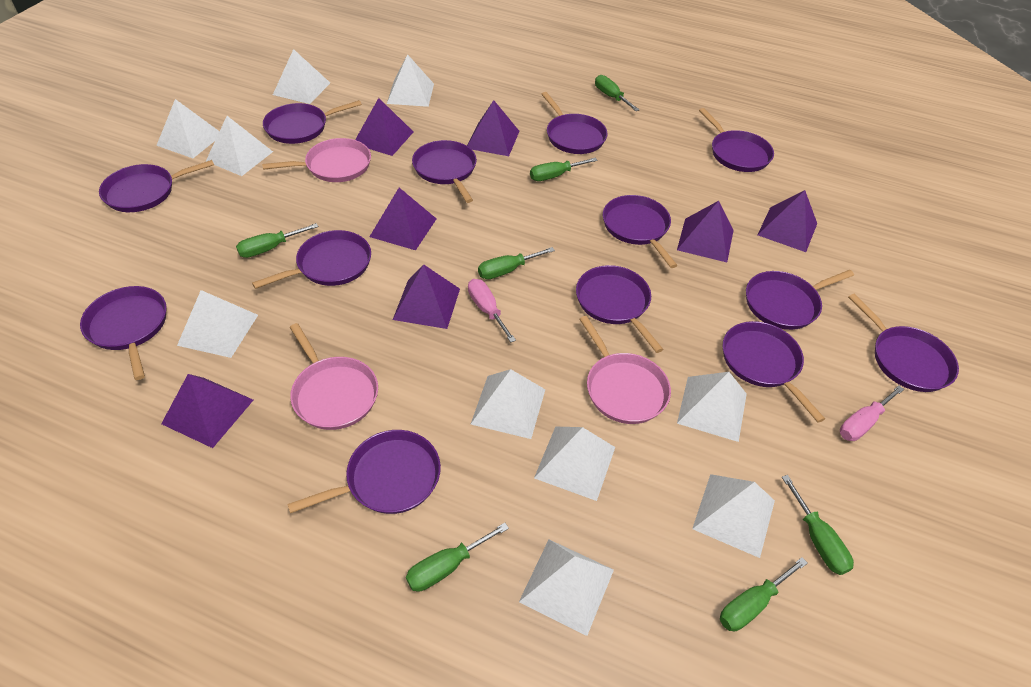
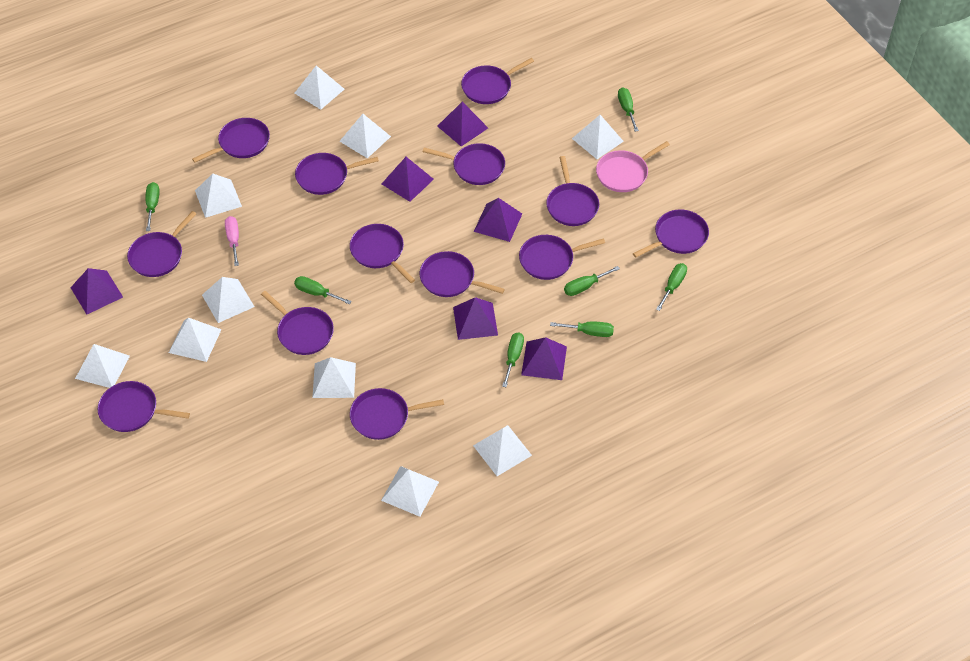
pink pan: [262,138,371,182] [290,323,378,430] [580,316,671,424] = 3 -> [596,141,670,192] = 1
pink screwdriver: [468,279,516,342] [840,386,904,441] = 2 -> [225,216,239,266] = 1
purple pyramid: [161,374,253,448] [355,98,413,156] [370,188,436,250] [393,264,460,329] [467,100,519,156] [677,201,734,262] [758,190,817,252] = 7 -> [70,268,123,315] [382,157,434,202] [437,102,488,146] [453,297,498,340] [474,198,522,242] [521,337,567,380] = 6

